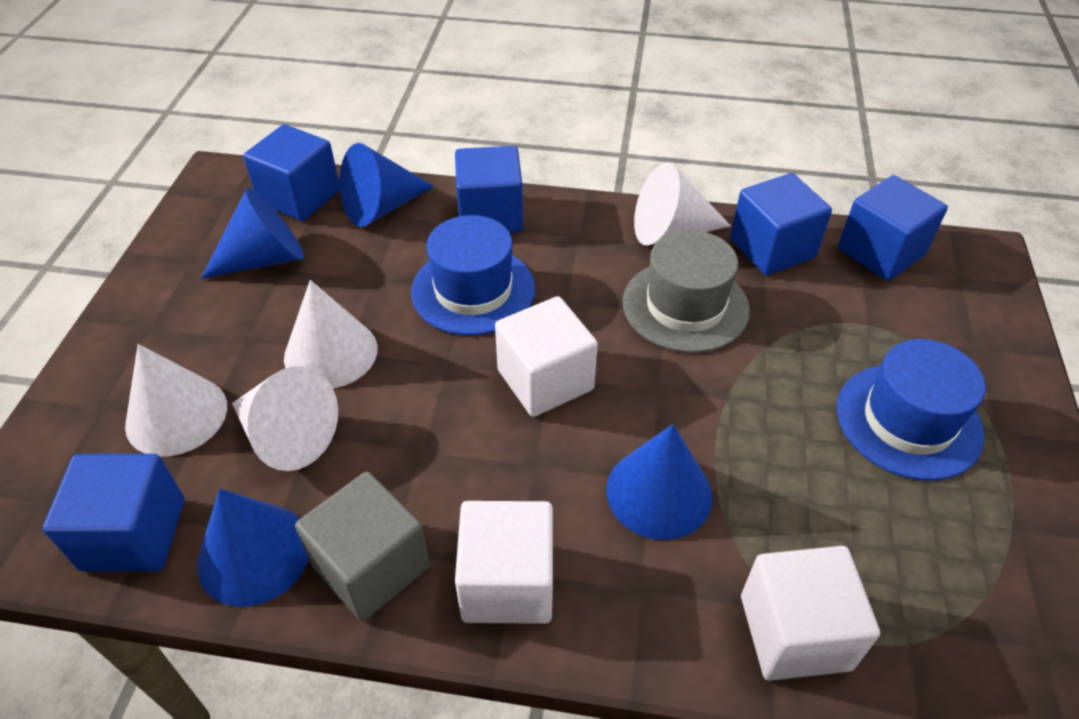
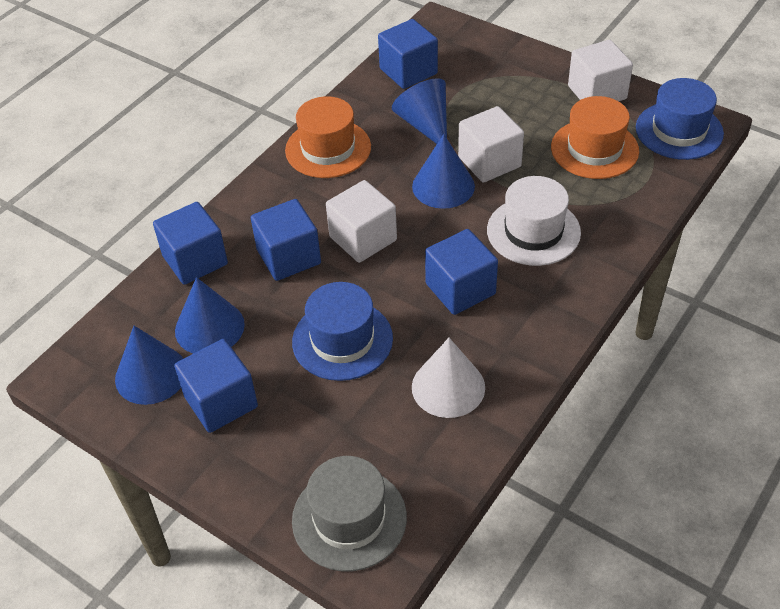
grey cube: [295,472,430,621] = 1 -> none = 0
orange hat: none = 0 -> [285,96,371,178] [551,96,639,179] = 2
white cone: [125,344,227,456] [232,366,338,471] [284,280,377,388] [634,163,731,245] = 4 -> [412,338,485,418] = 1
white hat: none = 0 -> [487,176,581,266] = 1

